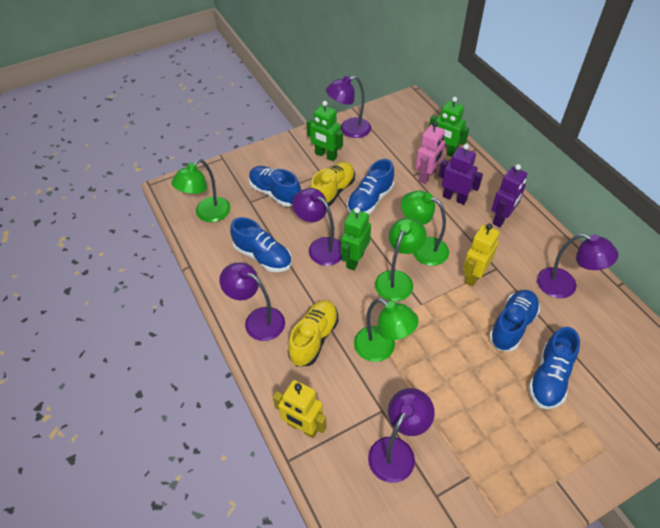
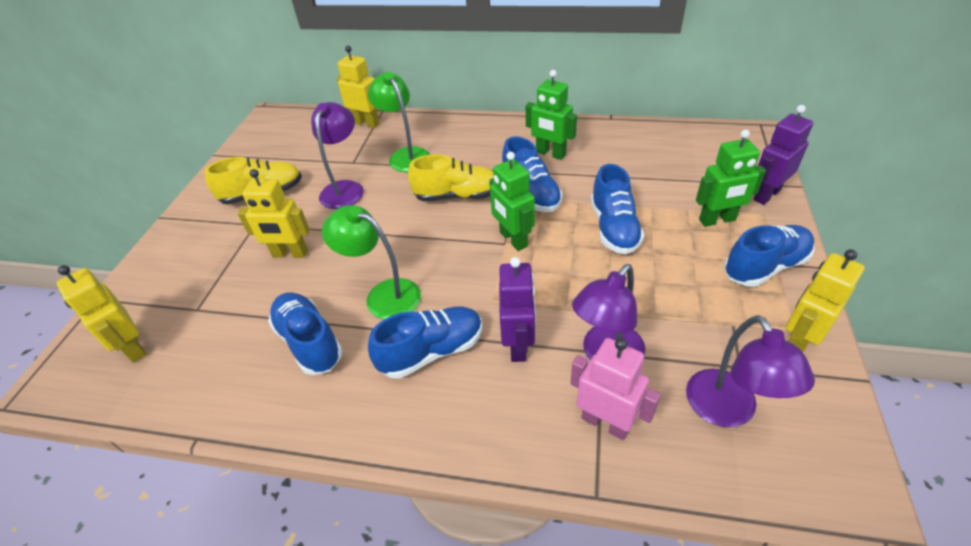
green lamp: [171,159,230,222] [354,298,419,362] [375,218,427,301] [401,191,449,266] = 4 -> [322,205,421,319] [368,72,430,172] = 2
purple lamp: [219,263,285,341] [292,188,342,266] [326,76,371,138] [368,388,435,483] [537,233,618,298] = 5 -> [311,102,364,209] [572,264,646,360] [686,315,815,428] = 3
yellow robot: [273,380,327,438] [463,224,499,286] = 2 -> [56,265,146,363] [238,169,310,258] [337,46,380,128] [786,249,865,352] = 4

